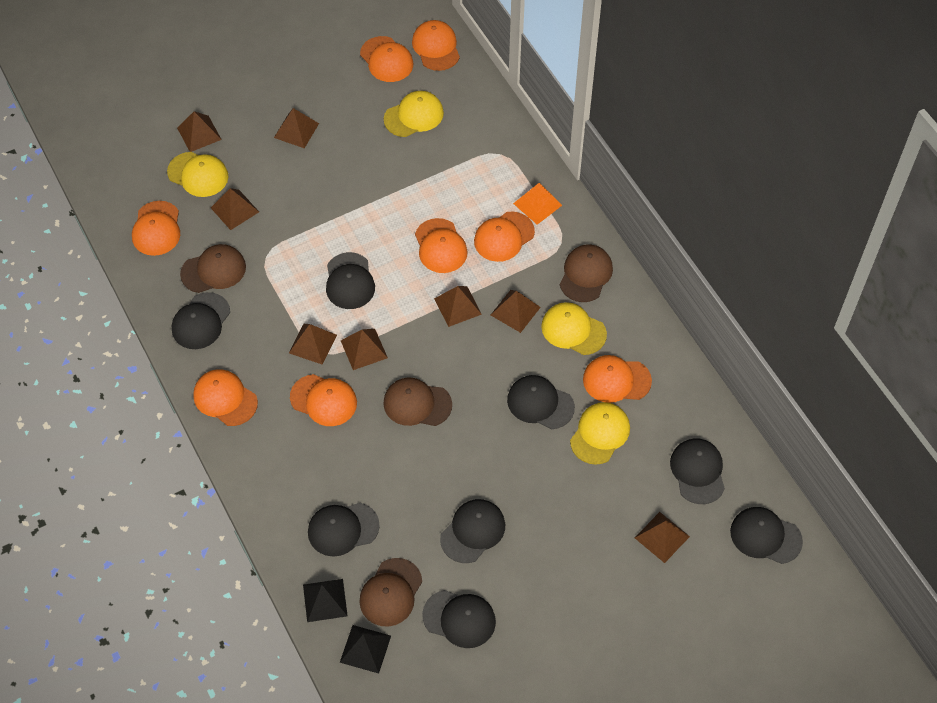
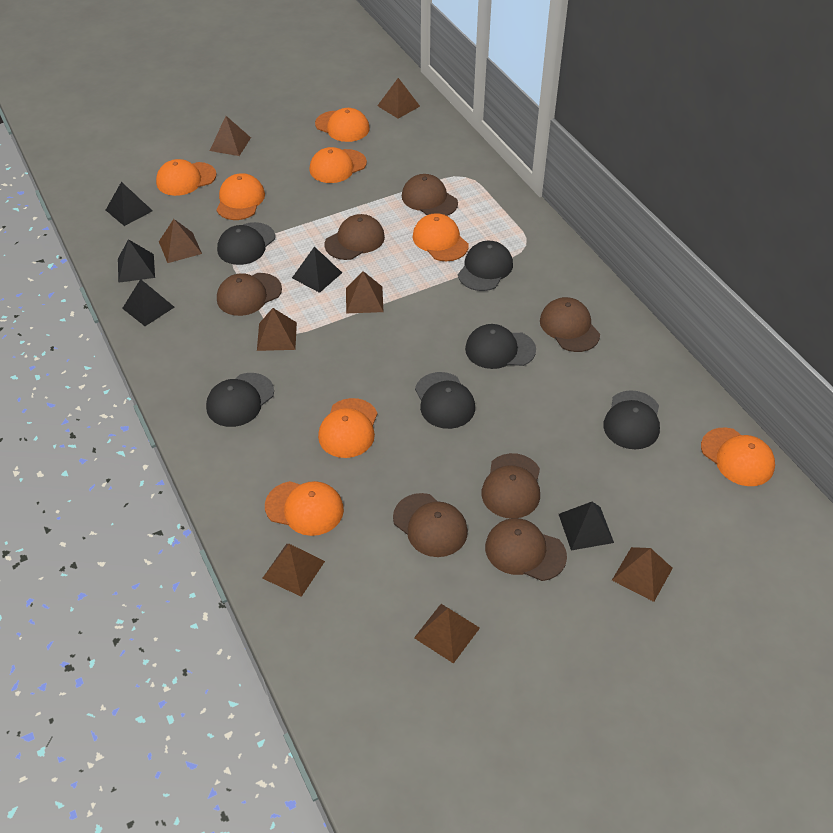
black cap: [172,292,230,349] [308,503,380,557] [326,252,375,309] [422,590,496,648] [440,499,505,563] [507,375,575,429] [670,438,725,504] [730,507,803,564] = 8 -> [206,373,274,427] [217,222,275,265] [415,372,475,429] [458,241,513,291] [465,324,536,369] [603,390,660,450] = 6
black pyramid: [303,579,348,622] [340,625,391,674] = 2 -> [106,182,153,226] [118,239,155,283] [122,279,174,326] [292,247,342,293] [559,502,614,550] = 5
brown cap: [180,244,246,293] [359,558,422,627] [383,378,452,426] [560,244,613,302] = 4 -> [217,273,282,316] [325,214,385,260] [393,493,468,557] [402,174,458,216] [481,453,540,518] [485,518,567,581] [540,297,600,352] = 7
orange pyramid: [513,183,562,225] = 1 -> none = 0
yellow cap: [167,152,228,197] [384,91,444,137] [541,302,607,355] [570,402,630,465] = 4 -> none = 0

